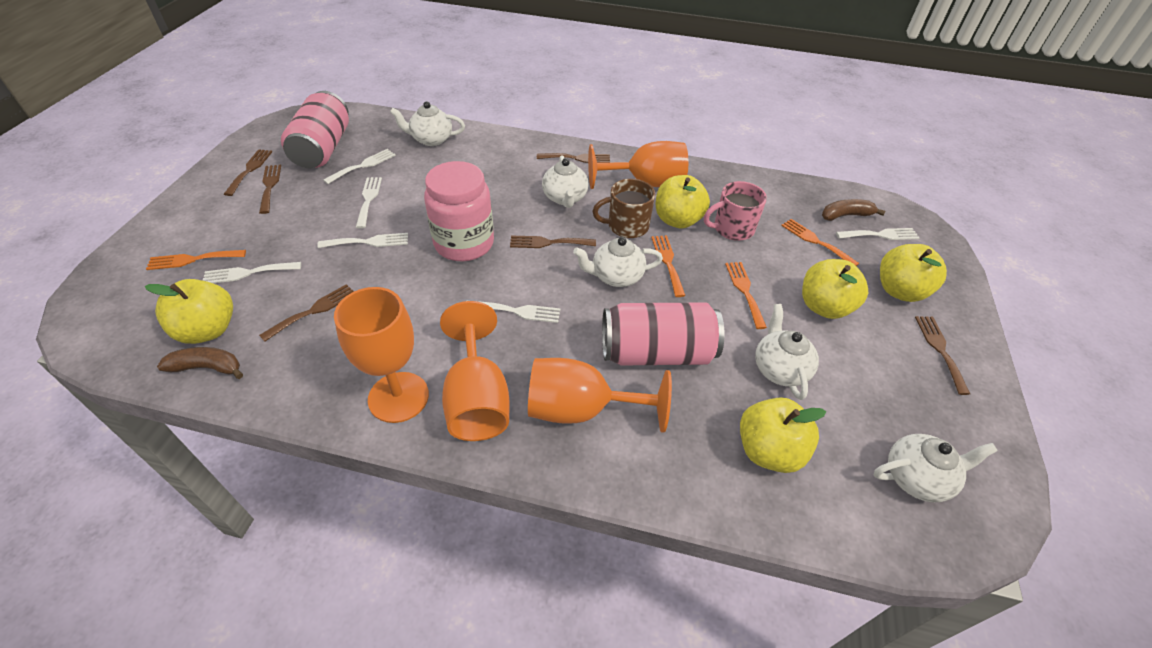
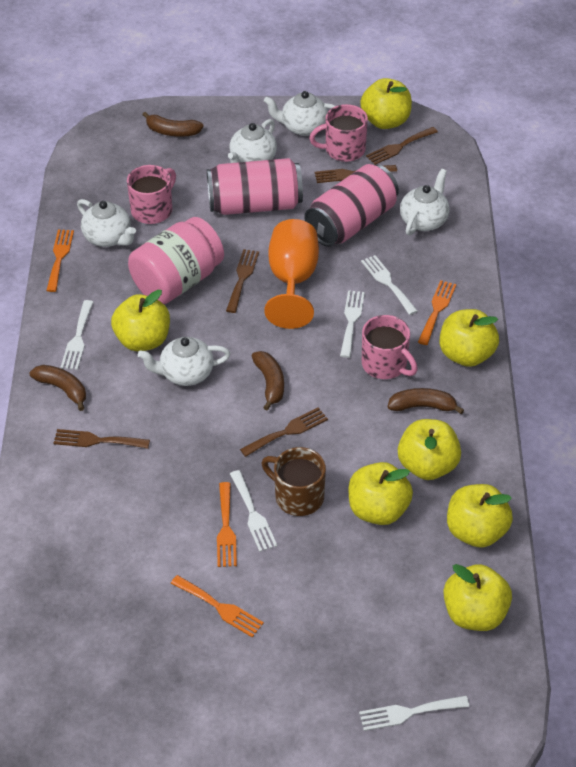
brown banana: [157,347,243,379] [822,199,885,221] = 2 -> [29,365,86,411] [142,112,204,137] [252,351,284,410] [388,388,464,414] = 4
brown fork: [224,149,272,196] [259,165,281,214] [259,284,354,342] [510,236,596,248] [537,153,610,163] [915,316,970,395] = 6 -> [53,429,150,449] [226,249,259,313] [240,407,328,457] [315,165,397,183] [366,127,438,165] = 5
orange goblet: [334,287,429,423] [440,301,510,441] [528,358,672,433] [588,141,688,189] = 4 -> [264,219,319,329] = 1
pink mug: [704,181,767,241] = 1 -> [127,165,176,224] [309,104,368,162] [362,315,418,379] = 3
white fork: [203,262,301,283] [317,233,408,248] [323,149,396,184] [356,177,382,229] [477,301,561,323] [836,228,919,240] = 6 -> [61,300,93,370] [230,470,277,552] [340,290,365,358] [359,696,469,731] [361,255,418,315] = 5
yellow apple: [145,279,233,344] [656,175,710,228] [740,397,826,473] [802,259,868,319] [880,244,947,302] = 5 -> [111,290,170,352] [349,462,413,525] [360,78,412,129] [398,419,461,480] [440,309,499,367] [443,564,512,631] [447,484,513,548] = 7

